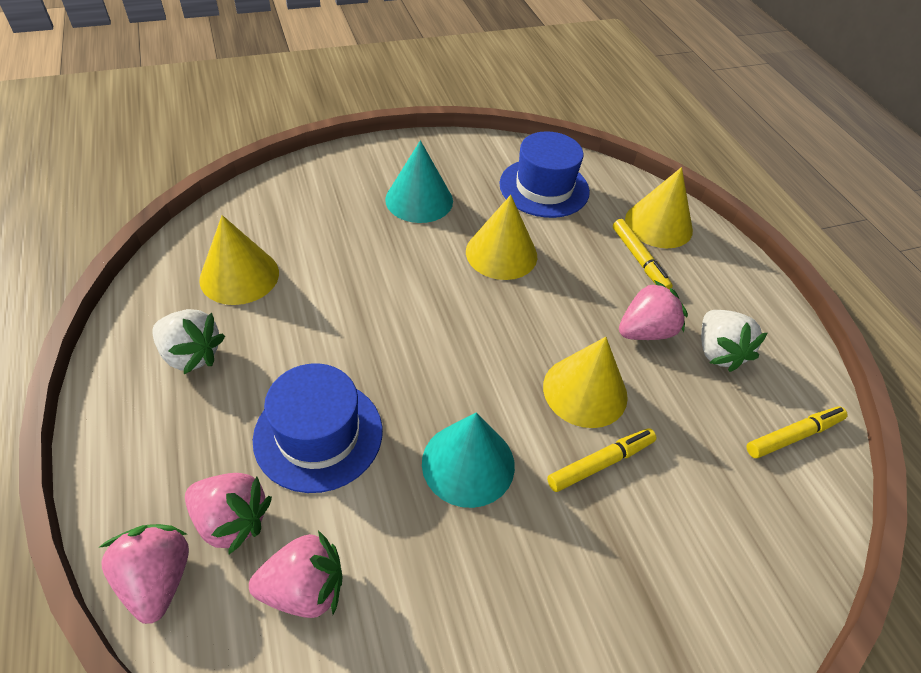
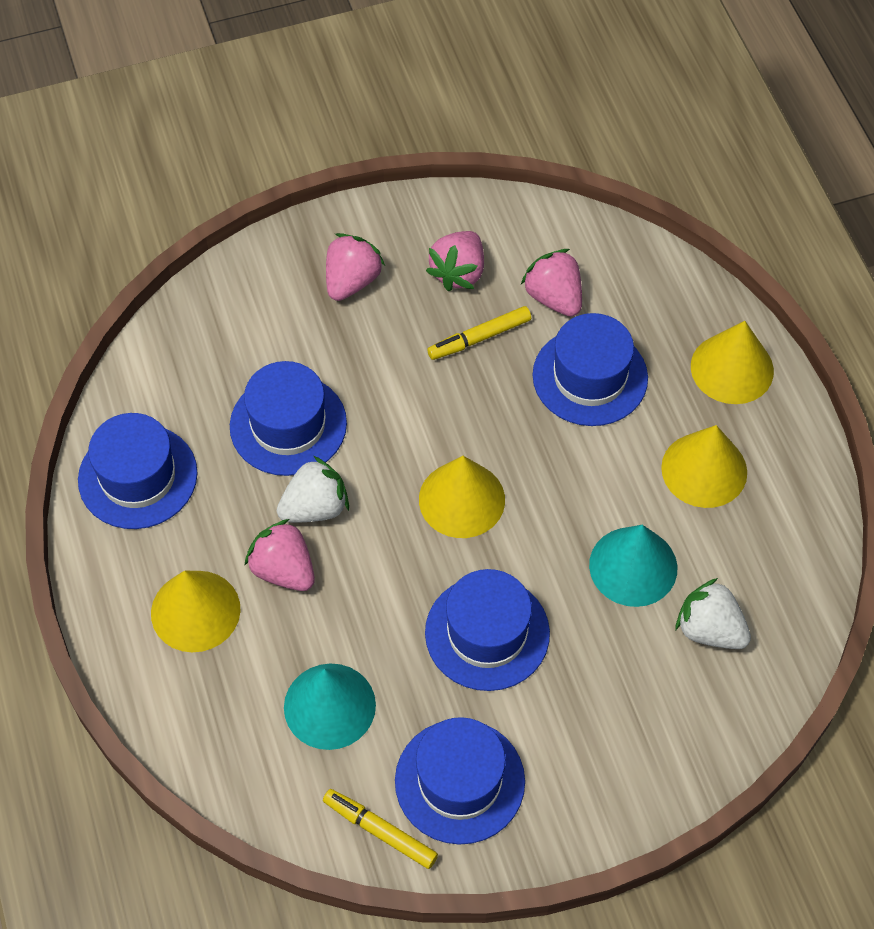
blue hat: [253,363,382,493] [499,131,590,218] = 2 -> [78,413,198,529] [230,361,347,476] [395,717,525,844] [425,569,550,691] [533,313,648,426] = 5
yellow marker: [547,428,657,492] [613,219,673,290] [747,406,848,458] = 3 -> [323,789,438,869] [427,306,531,360] = 2

